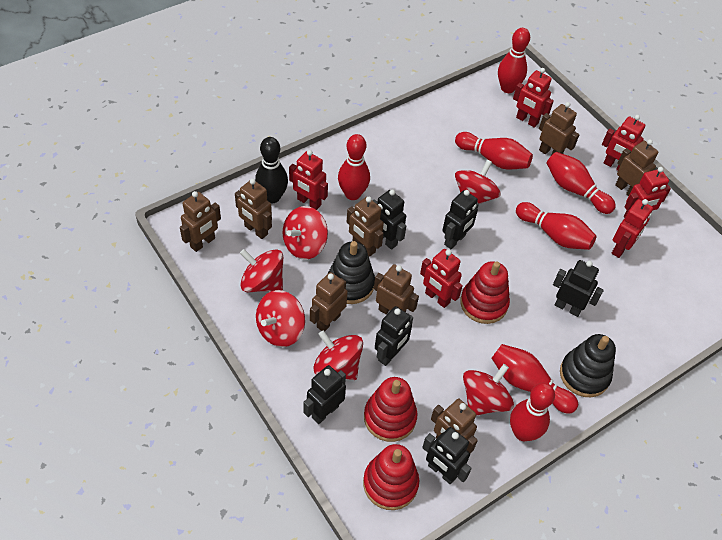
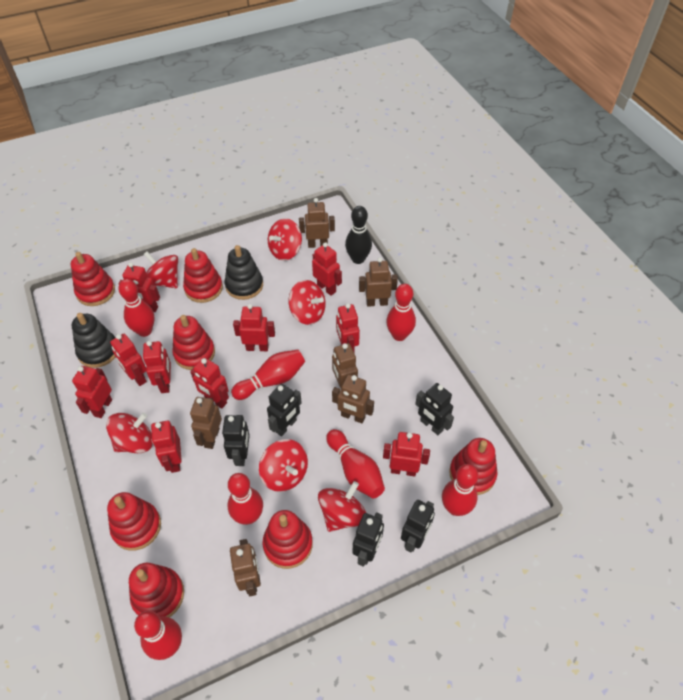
black robot: [303,365,346,424] [373,189,406,250] [375,306,413,366] [422,427,472,485] [442,190,479,249] [553,260,604,317] = 6 -> [222,415,250,466] [267,384,302,436] [352,512,384,567] [401,500,435,552] [415,383,454,435] = 5
brown robot: [180,191,221,252] [235,179,272,239] [310,272,348,332] [347,197,384,257] [374,264,419,314] [431,399,478,453] [539,102,579,156] [615,139,658,196] = 8 -> [190,397,222,449] [230,539,261,596] [299,198,335,248] [332,343,358,388] [332,375,374,424] [359,257,398,307] = 6
red robot: [289,150,328,210] [420,249,463,308] [513,68,554,128] [602,115,645,171] [612,199,653,258] [624,167,671,218] = 6 -> [72,366,112,418] [110,334,147,386] [118,262,160,312] [143,341,171,393] [151,421,182,473] [190,357,229,409] [233,304,275,351] [312,242,342,296] [336,303,360,351] [383,432,430,476] = 10
red stacking toy: [363,444,419,510] [364,377,417,442] [460,261,510,324] = 3 -> [71,252,115,306] [107,492,161,551] [129,563,184,617] [172,315,215,370] [183,248,223,303] [263,510,313,569] [449,438,497,495] = 7

